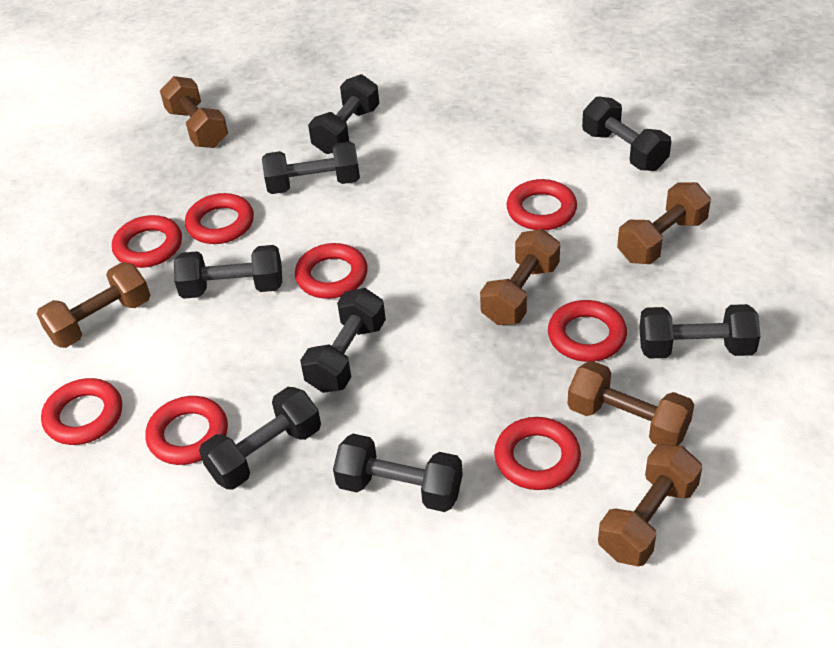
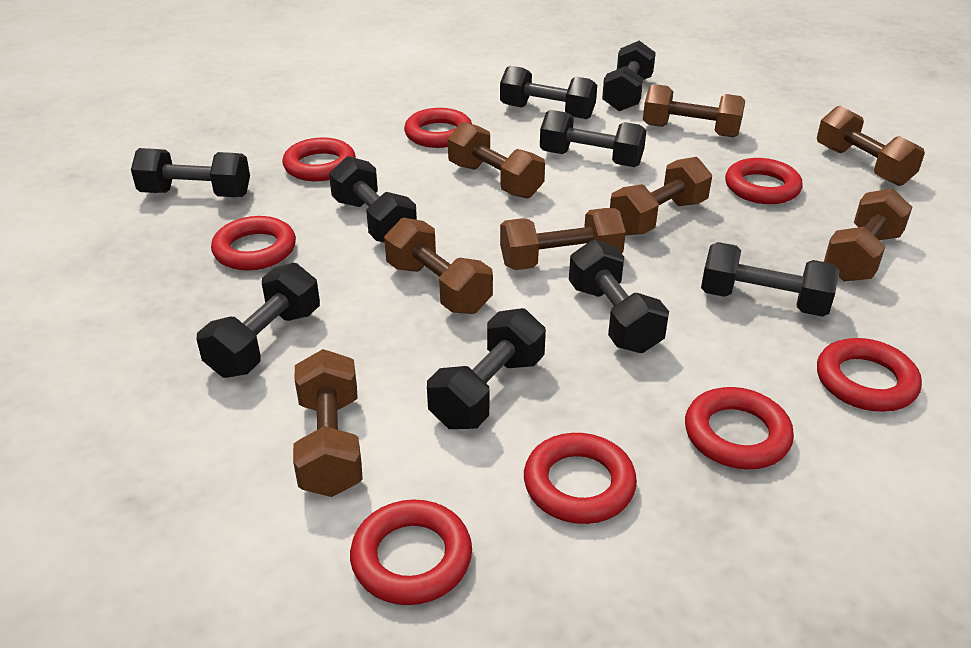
black dumbbell: [174,245,282,299] [199,387,321,490] [262,141,360,194] [300,288,386,393] [308,74,379,154] [333,434,463,512] [582,96,671,171] [639,304,760,359] = 8 -> [131,148,250,197] [196,263,320,378] [329,156,417,243] [427,308,546,429] [500,66,597,119] [540,110,647,167] [569,239,669,353] [602,41,656,111] [701,242,840,317] = 9
brown dumbbell: [36,262,150,348] [160,76,228,148] [480,229,560,325] [568,361,694,446] [598,444,702,566] [617,182,711,264] = 6 -> [293,349,363,497] [384,218,493,314] [448,122,545,199] [500,208,626,270] [610,157,712,236] [643,84,745,137] [817,106,925,186] [824,188,912,282] = 8

